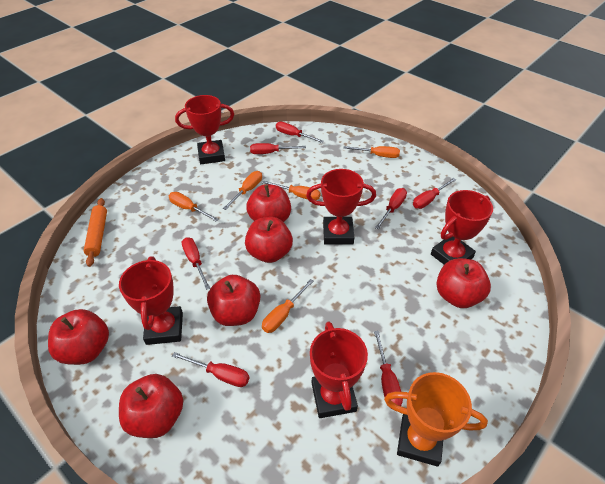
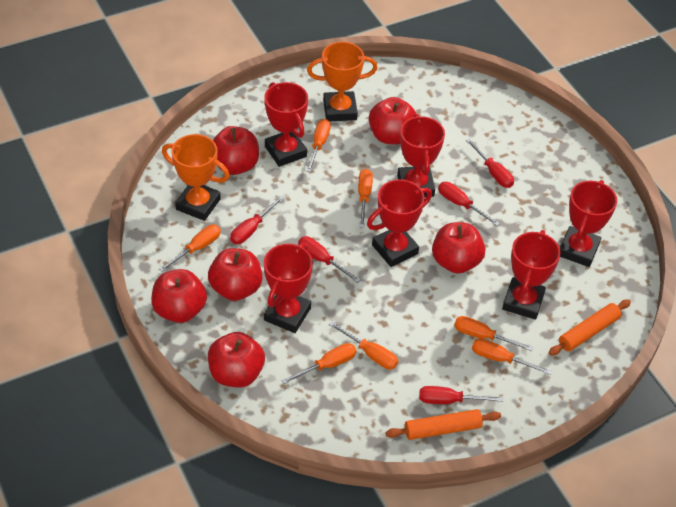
orange rolling pin: [84,198,107,267] = 1 -> [385,409,501,440] [549,299,631,356] = 2
orange screwdriver: [169,192,219,222] [223,171,262,210] [262,181,320,200] [262,279,314,333] [343,146,400,158] = 5 -> [159,225,221,272] [281,343,356,384] [306,119,331,172] [329,321,398,369] [358,169,373,228] [454,316,533,351] [472,338,551,375] = 7
orange trophy: [384,372,488,467] = 1 -> [162,134,230,221] [307,42,378,121] = 2
red screwdriver: [172,352,249,387] [182,237,210,290] [250,143,306,154] [276,122,323,143] [374,331,403,406] [375,188,407,229] [413,178,456,209] = 7 -> [230,196,284,244] [298,236,360,283] [419,386,504,404] [438,182,500,226] [466,139,514,188] = 5
red trophy: [119,257,183,345] [175,95,234,164] [306,169,376,245] [310,321,368,418] [431,190,493,264] = 5 -> [264,82,308,167] [264,243,313,333] [367,179,432,267] [397,114,445,197] [502,230,561,320] [560,180,617,267] = 6

